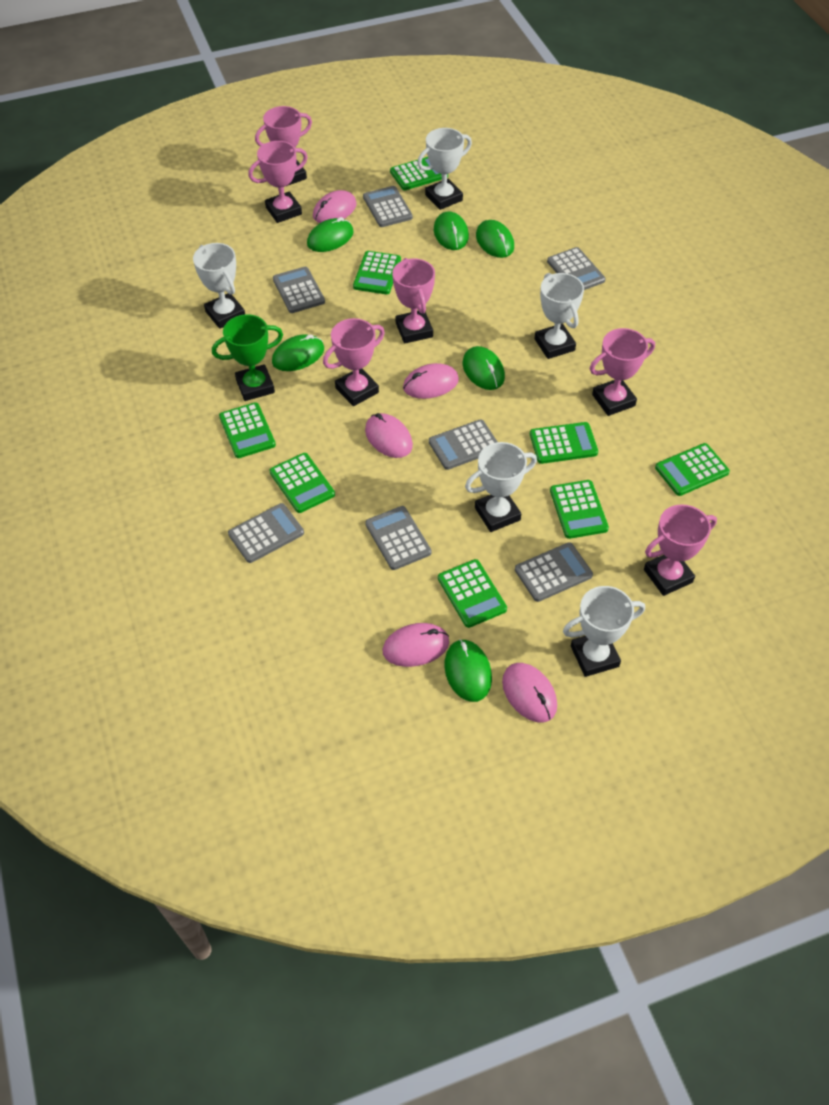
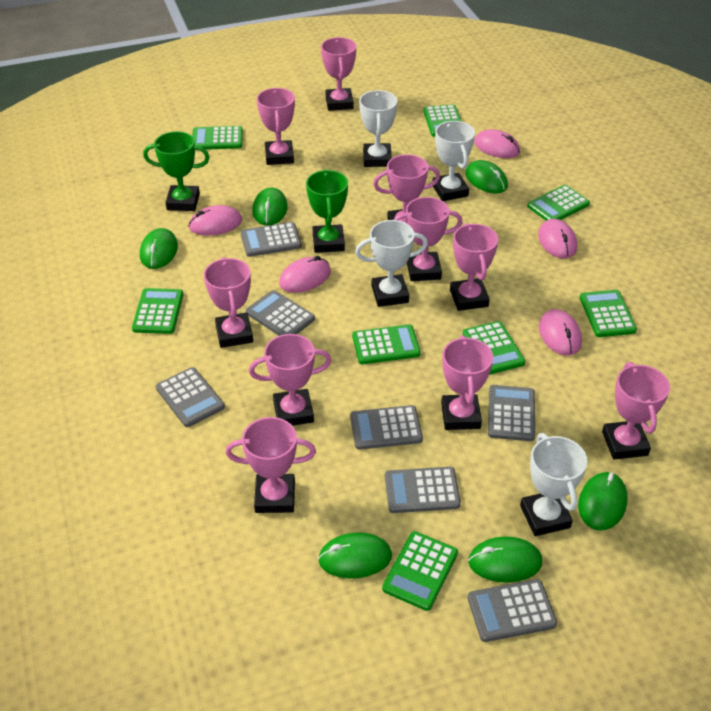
green trophy: [212,314,283,401] = 1 -> [143,131,210,211] [306,170,348,253] = 2
pink trophy: [248,141,308,223] [255,106,312,186] [323,318,385,406] [392,258,435,343] [590,328,655,416] [644,504,717,596] = 6 -> [204,257,253,348] [225,417,316,513] [249,334,332,426] [257,88,295,165] [321,37,356,111] [373,154,440,223] [394,197,463,281] [441,335,493,430] [450,223,498,311] [602,362,670,459] = 10
white trophy: [193,243,245,329] [417,128,472,210] [465,442,537,532] [534,273,584,359] [563,586,645,677] = 5 -> [355,220,428,307] [359,90,397,167] [433,121,475,201] [520,433,587,536] = 4

